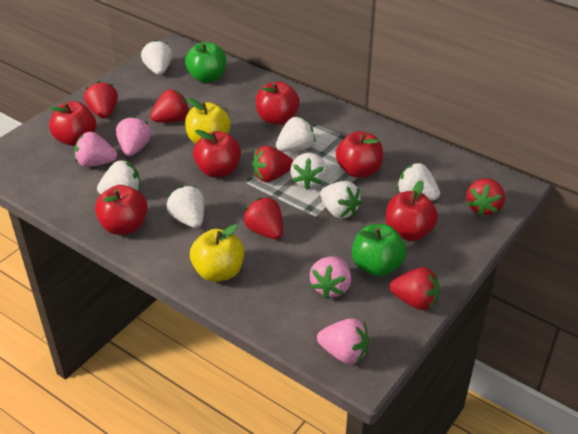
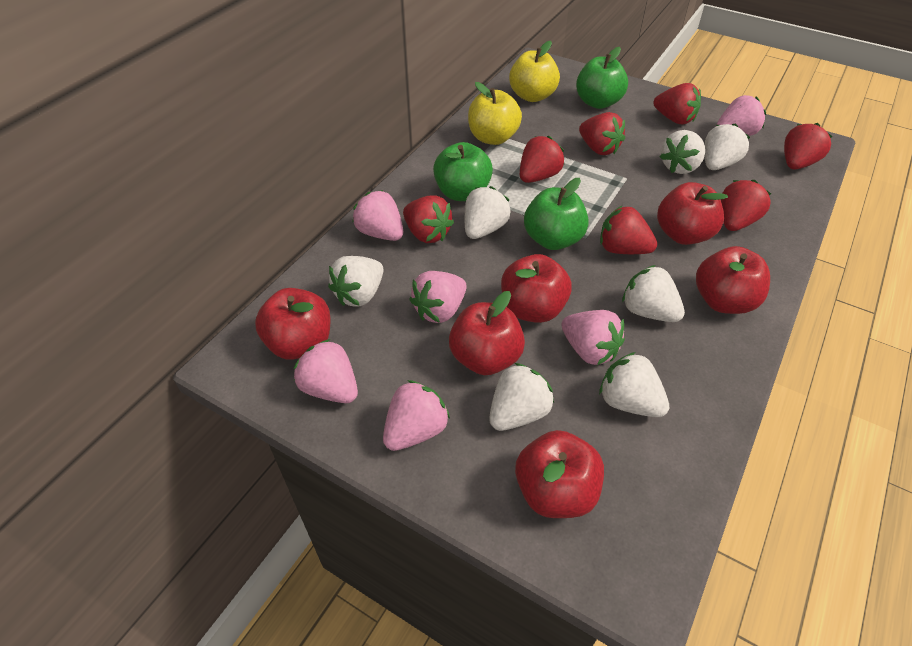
green apple: [185,42,226,83] [352,224,406,276] = 2 -> [433,142,493,201] [524,178,589,250] [576,47,628,109] = 3
pink strawberry: [75,132,117,167] [116,116,151,156] [310,256,351,299] [317,318,369,364] = 4 -> [294,339,358,403] [352,190,403,241] [383,380,450,451] [409,271,467,323] [561,310,625,365] [717,95,766,136] = 6
red strawberry: [84,81,118,119] [150,89,189,122] [243,197,283,239] [252,146,293,182] [390,267,440,310] [466,178,505,216] = 6 -> [403,196,454,243] [520,136,565,183] [579,112,625,155] [600,206,657,254] [653,83,701,125] [721,180,771,231] [784,123,833,170] = 7

